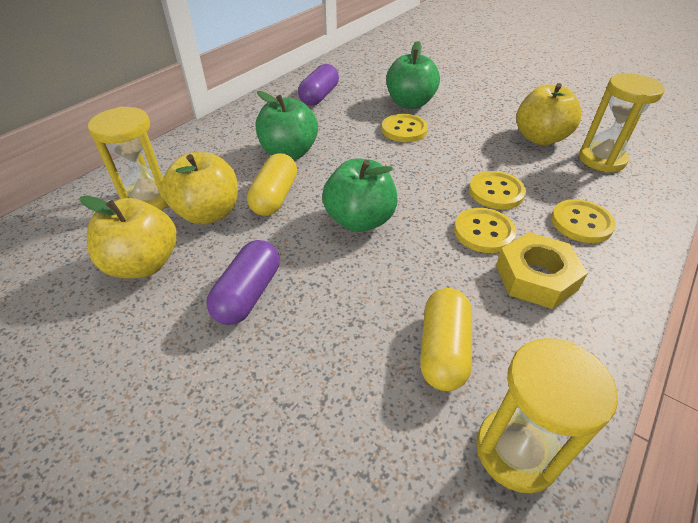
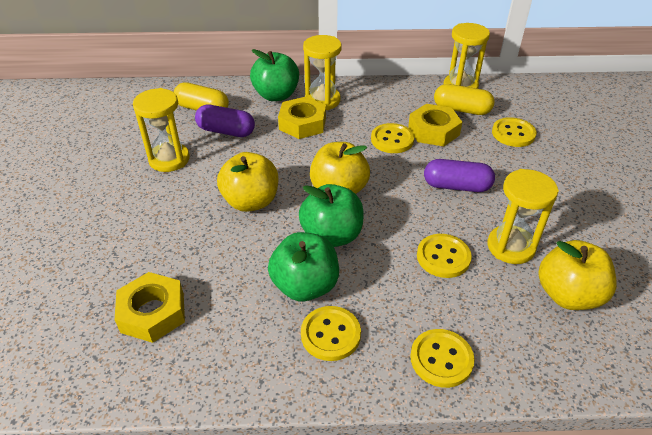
yellow button: [382,114,428,142] [454,208,516,253] [469,171,526,209] [551,199,616,243] = 4 -> [301,306,361,361] [371,123,414,153] [410,329,475,388] [417,234,472,278] [492,117,537,147] = 5
yellow hourglass: [88,106,168,210] [476,338,618,493] [579,74,665,173] = 3 -> [133,88,190,172] [303,35,342,110] [444,23,490,89] [487,169,559,264] = 4
yellow nut: [496,232,588,309] = 1 -> [115,272,185,343] [278,97,326,139] [408,104,462,146] = 3

